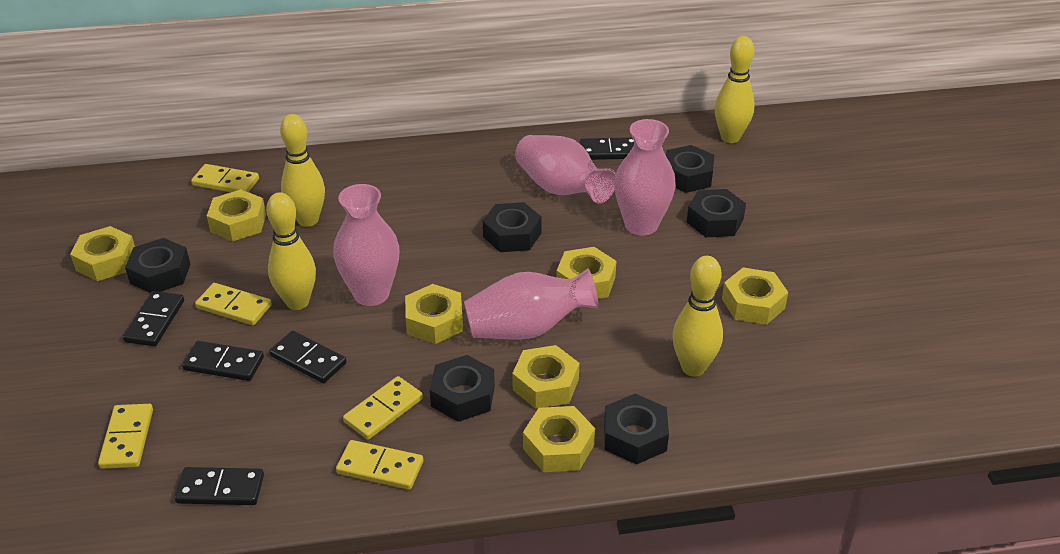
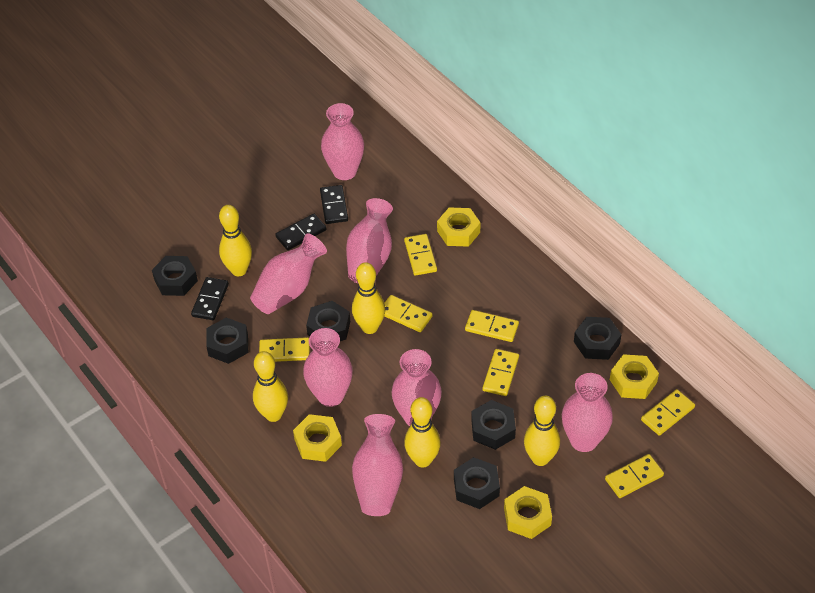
black domino: [123,291,184,346] [175,467,264,505] [182,341,264,381] [269,331,347,383] [580,137,634,160] = 5 -> [191,277,229,320] [275,214,326,250] [320,185,348,224] = 3
pink vase: [333,184,400,306] [464,268,599,340] [515,135,616,204] [614,119,676,236] = 4 -> [250,233,327,314] [303,328,353,407] [321,103,364,180] [346,198,393,284] [352,414,403,516] [392,349,442,426] [562,373,613,452] = 7
yellow bowling pin: [266,192,316,310] [280,114,325,227] [673,256,723,376] [715,36,755,143] = 4 -> [219,205,252,276] [253,351,288,422] [352,262,385,334] [404,397,441,468] [524,396,560,466] = 5
yellow domino: [98,404,153,469] [191,164,259,192] [195,283,272,325] [336,440,423,490] [343,376,423,440] = 5 -> [259,337,310,362] [384,295,433,332] [404,234,437,276] [465,310,519,342] [483,349,519,396] [605,454,664,498] [641,389,695,436] = 7
yellow nut: [70,226,135,281] [207,189,266,241] [405,284,463,344] [512,345,579,409] [523,406,595,472] [556,247,617,299] [722,267,788,325] = 7 -> [293,414,342,462] [437,208,481,247] [504,486,552,539] [610,354,659,399] = 4

